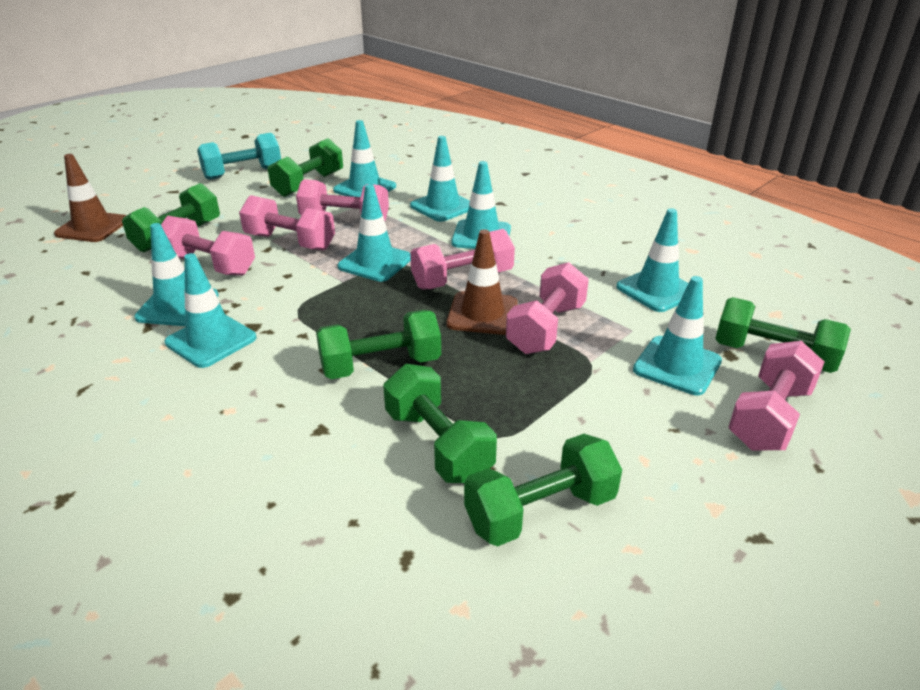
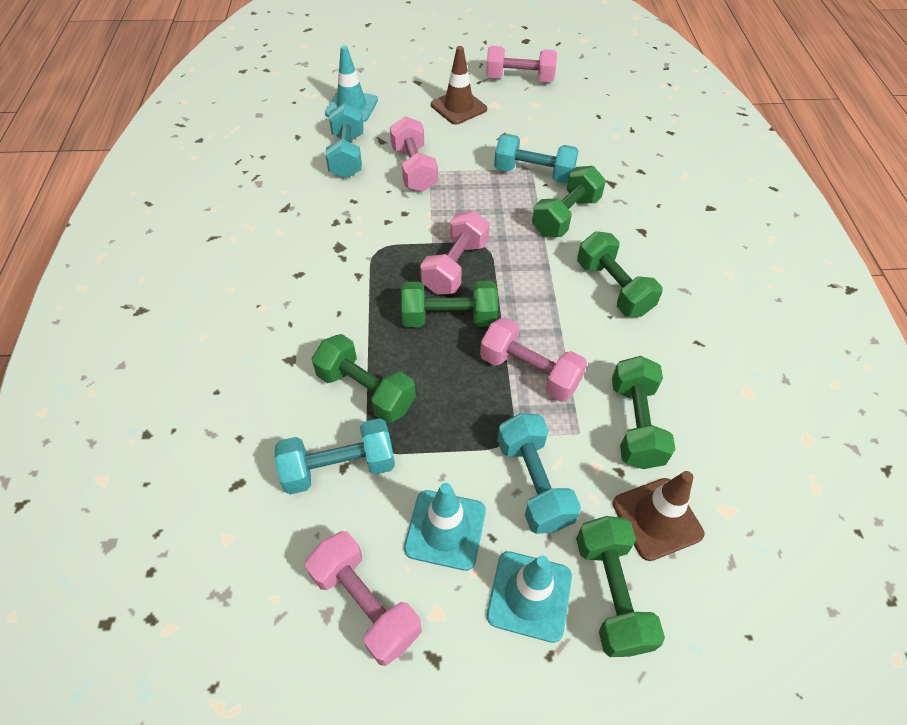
pink dumbbell: [161,216,255,276] [239,195,335,250] [296,179,389,221] [410,229,515,290] [506,262,589,354] [728,341,825,451] = 6 -> [305,531,422,666] [390,116,438,192] [420,211,490,295] [480,317,587,402] [486,46,557,82] = 5
turquoise dumbbell: [197,133,281,180] = 1 -> [275,418,395,495] [325,103,364,178] [494,134,579,183] [497,413,581,534] = 4
turquoise traffic cone: [134,223,218,326] [165,253,256,368] [333,120,396,197] [338,184,411,282] [410,136,470,222] [451,161,511,249] [616,208,689,312] [633,276,722,395] = 8 -> [325,45,378,122] [404,483,486,571] [487,551,572,643] = 3

